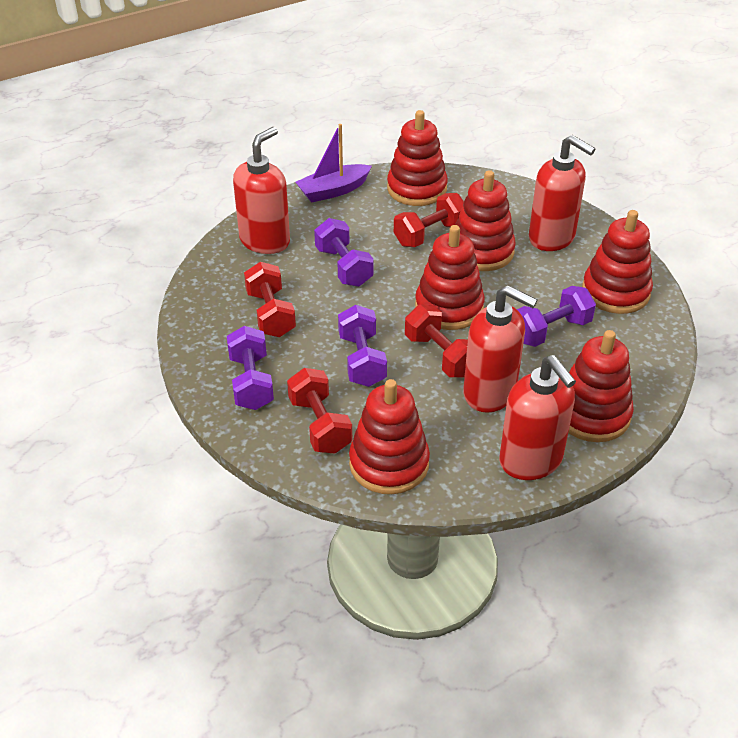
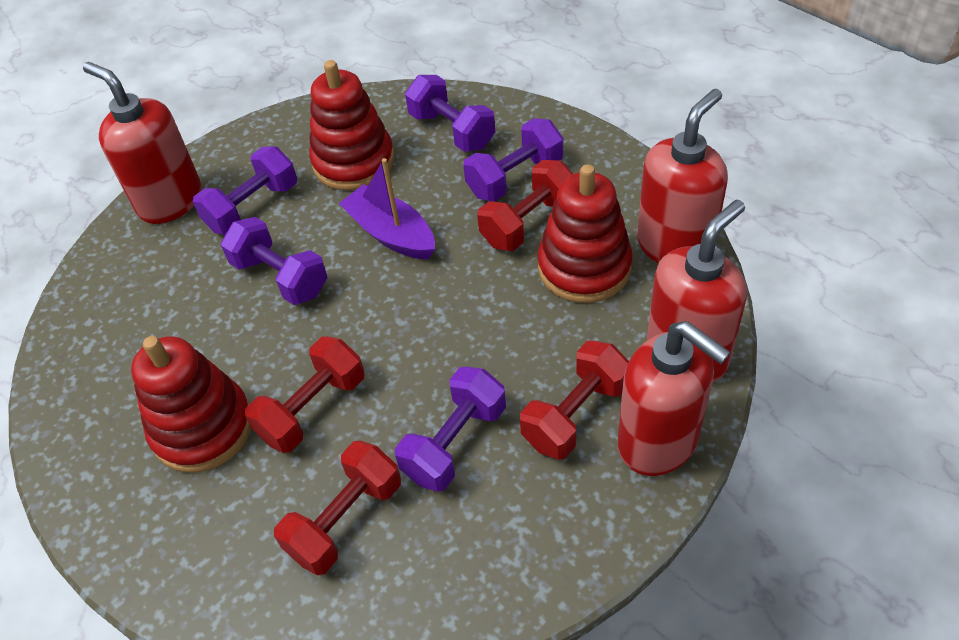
purple dumbbell: [227,326,274,410] [314,218,374,287] [338,305,387,387] [517,286,596,347] = 4 -> [193,146,297,234] [221,217,328,305] [395,366,506,492] [405,75,495,152] [463,118,563,202] = 5
red stacking toy: [349,379,430,494] [387,110,448,206] [415,225,485,330] [455,170,516,271] [568,330,634,442] [582,210,653,314] = 6 -> [131,336,251,473] [309,60,394,191] [537,164,633,303] = 3

